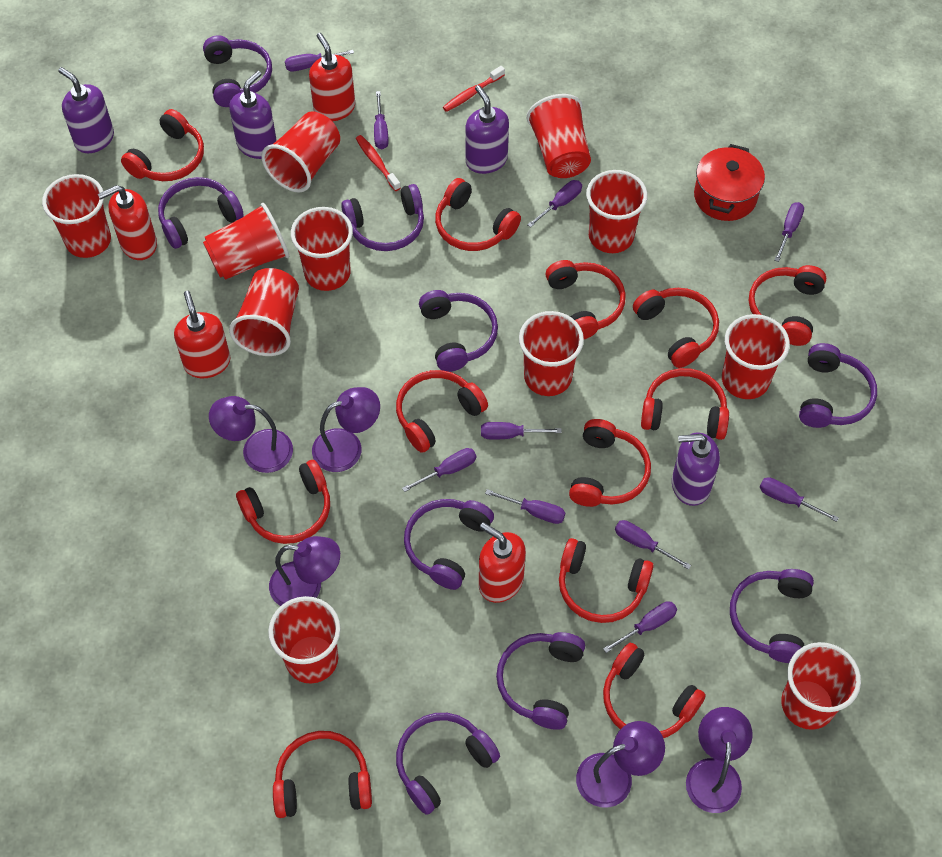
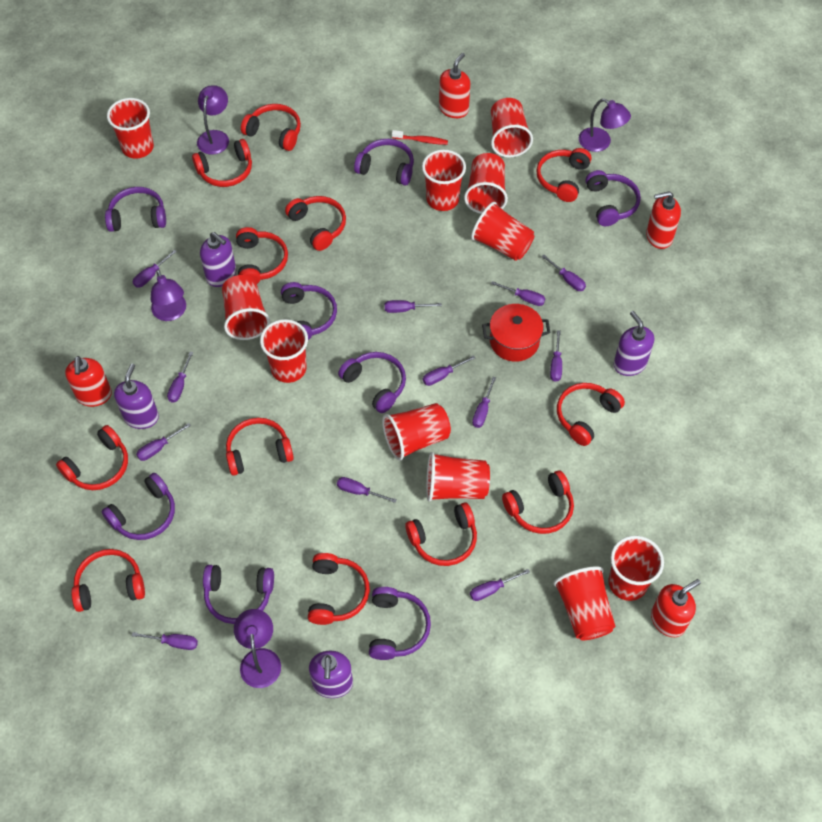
purple headphones: [158,177,244,249] [203,35,272,107] [341,184,424,251] [396,713,500,815] [404,499,494,590] [419,290,498,372] [496,632,585,730] [730,569,814,663] [799,343,877,428] = 9 -> [102,473,175,540] [105,187,166,232] [203,565,274,624] [281,282,337,340] [338,352,406,413] [354,139,414,186] [369,587,431,660] [585,170,641,226] = 8
purple lamp: [209,396,293,473] [269,536,340,606] [312,387,380,472] [576,721,665,808] [686,707,752,813] = 5 -> [150,269,186,321] [197,85,229,155] [234,609,281,688] [579,98,631,152] = 4
purple screwdriver: [285,50,354,71] [374,91,389,149] [402,448,476,492] [481,422,562,440] [485,489,565,524] [527,180,582,228] [603,601,677,653] [615,520,691,570] [760,477,839,522] [774,202,804,262] = 10 -> [132,632,198,650] [133,249,177,288] [136,423,191,461] [167,351,194,403] [337,477,397,503] [385,300,442,313] [423,355,475,386] [470,569,530,601] [472,377,496,428] [491,281,545,306] [541,255,586,291] [550,330,562,382] = 12
red toothbrush: [356,135,401,191] [443,66,505,112] = 2 -> [392,130,448,145] = 1

